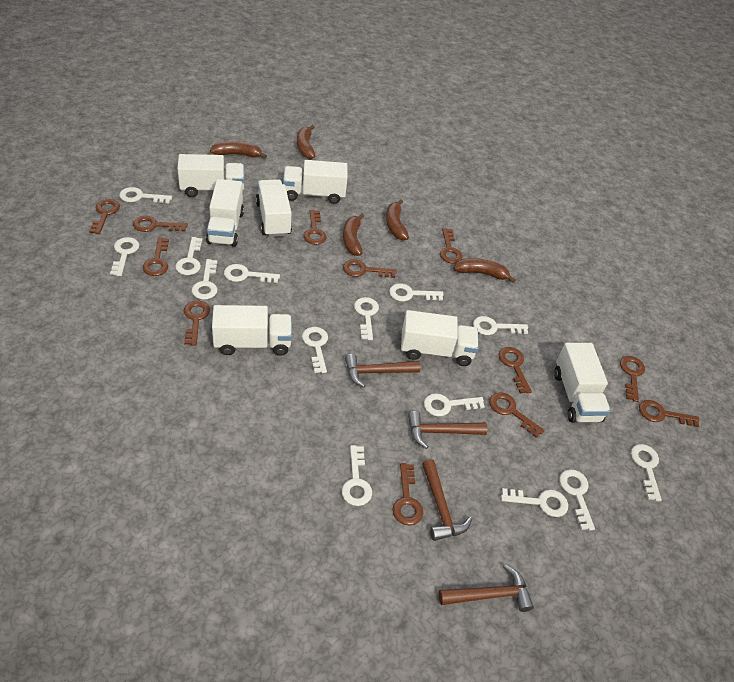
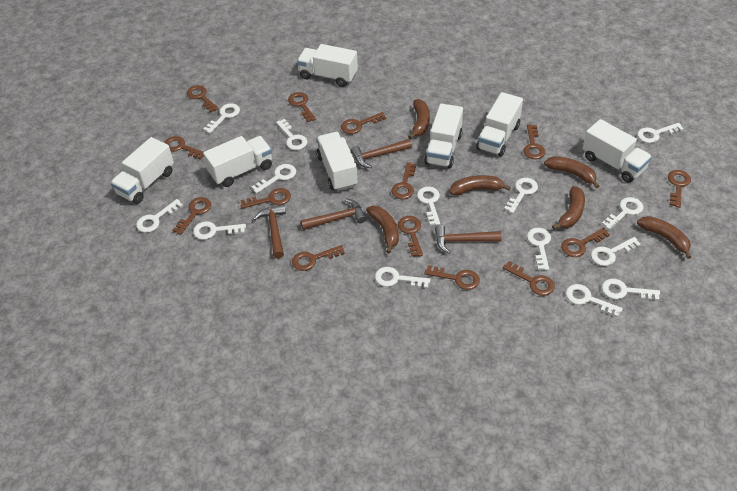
brown banana: [210,141,267,159] [297,125,315,159] [343,214,364,256] [386,199,409,241] [453,258,516,283] = 5 -> [366,206,399,254] [408,99,430,139] [450,175,511,196] [544,156,599,188] [552,186,585,230] [637,216,691,259] = 6
brown key: [89,199,120,234] [133,216,188,232] [143,237,169,276] [184,300,210,346] [304,210,327,245] [343,259,396,278] [392,463,423,525] [440,228,462,264] [489,392,544,437] [499,347,532,394] [620,356,645,402] [639,400,699,427] = 12 -> [164,136,204,160] [173,197,211,235] [187,85,219,112] [240,188,291,209] [288,92,316,122] [292,245,345,271] [341,112,386,134] [391,162,416,199] [398,216,423,257] [424,265,480,290] [503,261,555,296] [523,125,546,159] [561,228,610,257] [668,170,691,208] = 14

